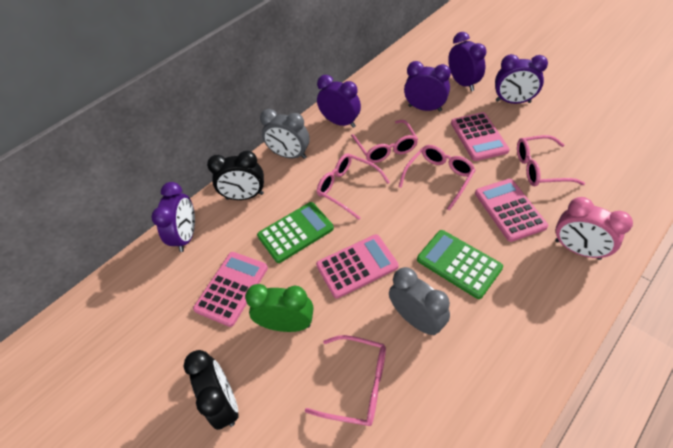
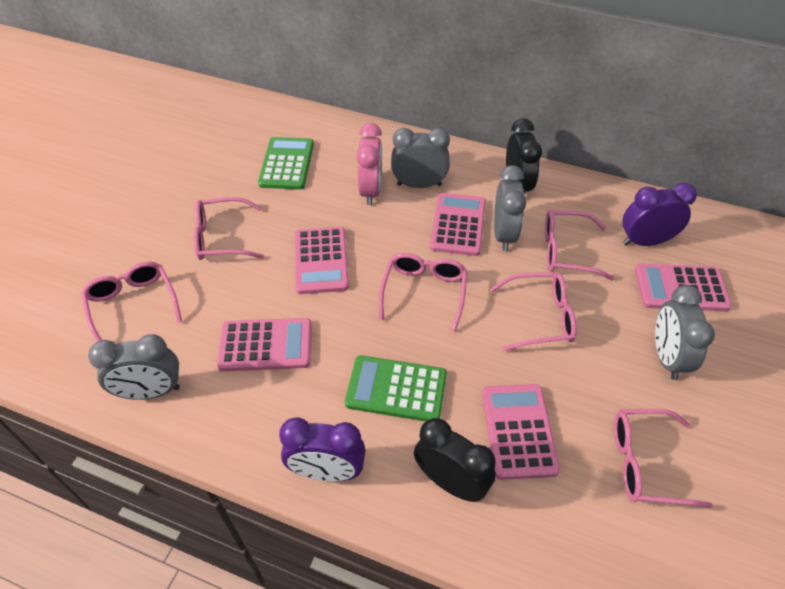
green clock: [245,284,313,332] = 1 -> none = 0
grey clock: [260,109,310,159] [389,267,450,335] = 2 -> [88,334,180,400] [391,128,450,188] [494,165,526,251] [655,285,715,380] = 4
pink calculator: [193,252,268,327] [316,234,399,299] [451,112,510,161] [475,179,548,242] = 4 -> [217,318,312,371] [295,227,349,294] [430,193,486,256] [482,384,560,480] [635,264,732,311] = 5
pink glasses: [305,335,386,426] [317,153,390,220] [351,120,418,163] [399,145,475,211] [517,135,585,186] = 5 -> [81,262,182,341] [194,197,264,260] [379,253,467,332] [490,273,577,351] [545,210,614,280] [614,409,713,508] = 6
purple clock: [151,182,195,252] [317,75,361,128] [404,61,451,112] [448,32,486,91] [495,54,548,104] = 5 -> [279,417,366,482] [622,183,697,246] = 2

